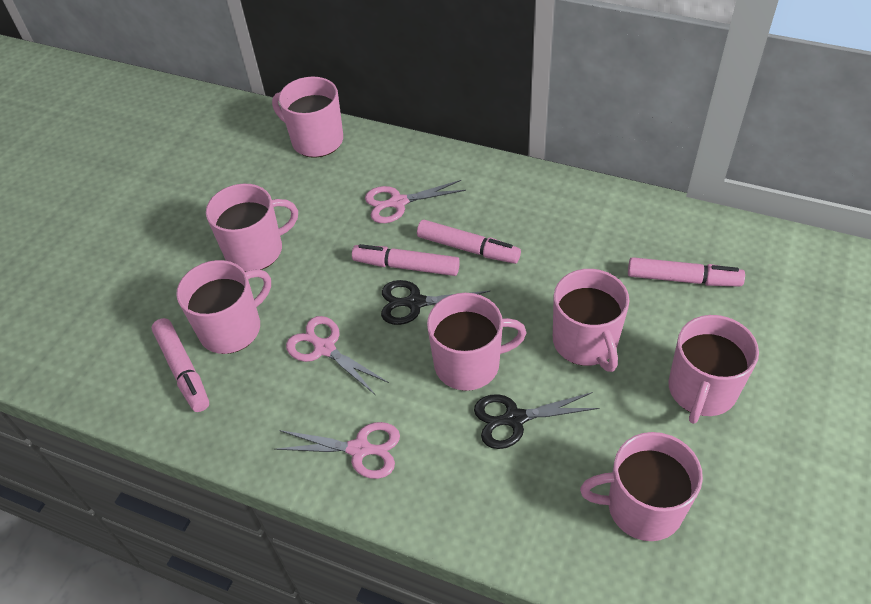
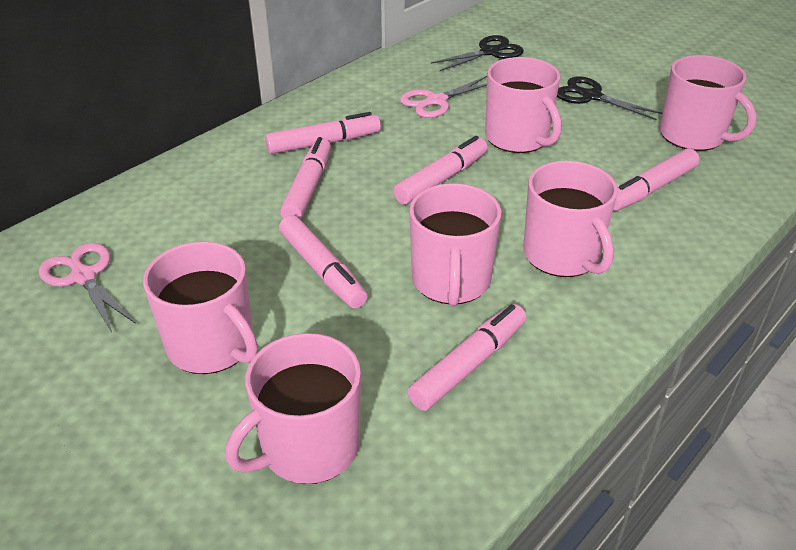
pink marker: [152,318,209,412] [352,244,460,276] [417,220,521,264] [628,257,745,286] = 4 -> [265,112,381,154] [279,215,368,309] [280,137,331,220] [393,136,488,205] [408,304,526,411] [613,148,699,211] = 6
pink mug: [176,260,271,354] [206,184,298,272] [272,77,343,158] [427,293,527,391] [553,269,629,372] [580,432,703,541] [668,315,759,424] = 7 -> [143,242,258,374] [225,333,361,484] [409,183,501,306] [485,57,561,153] [523,161,618,277] [660,55,757,151] = 6
pink scissors: [275,422,400,479] [286,316,389,394] [365,180,466,223] = 3 -> [39,243,136,332] [400,76,487,118] = 2

